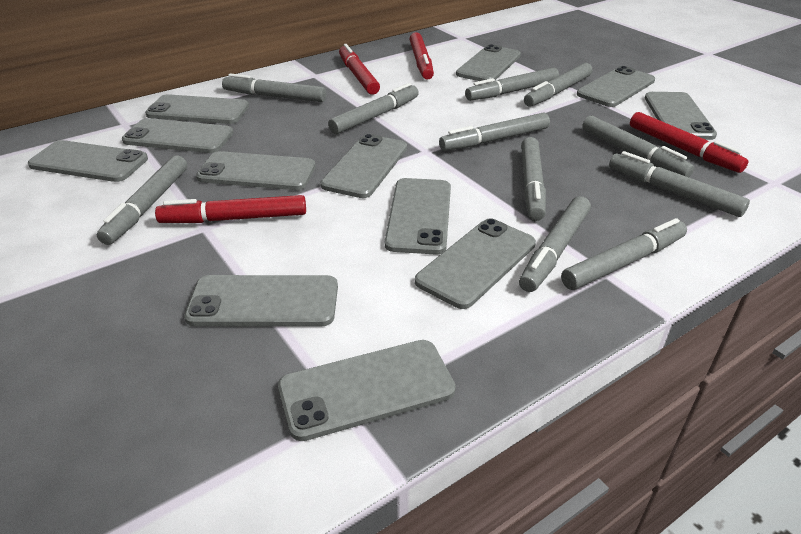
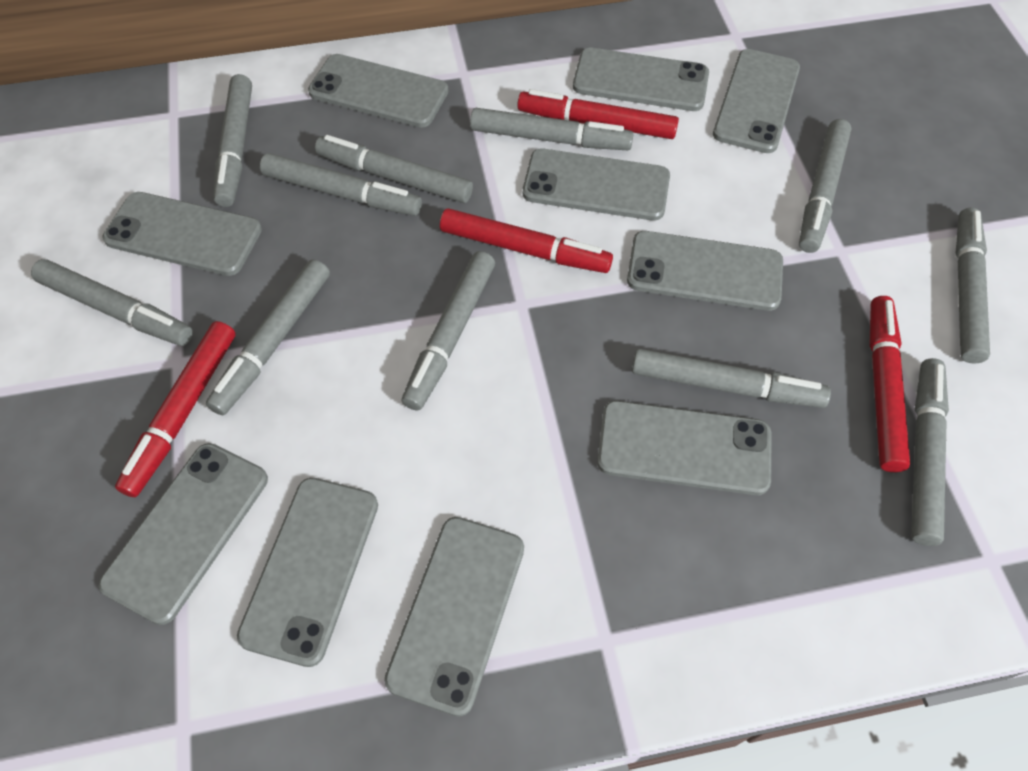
grey phone: [28,140,148,182] [122,118,233,153] [145,94,249,124] [184,275,338,327] [196,151,316,190] [278,340,456,441] [321,134,407,198] [385,178,451,255] [415,218,536,309] [456,44,521,81] [577,66,655,107] [645,92,717,140] = 12 -> [99,443,268,625] [102,192,262,276] [237,478,378,667] [308,54,449,128] [384,517,524,717] [523,149,670,221] [573,48,709,111] [597,401,772,495] [627,231,783,311] [713,49,800,153] = 10

